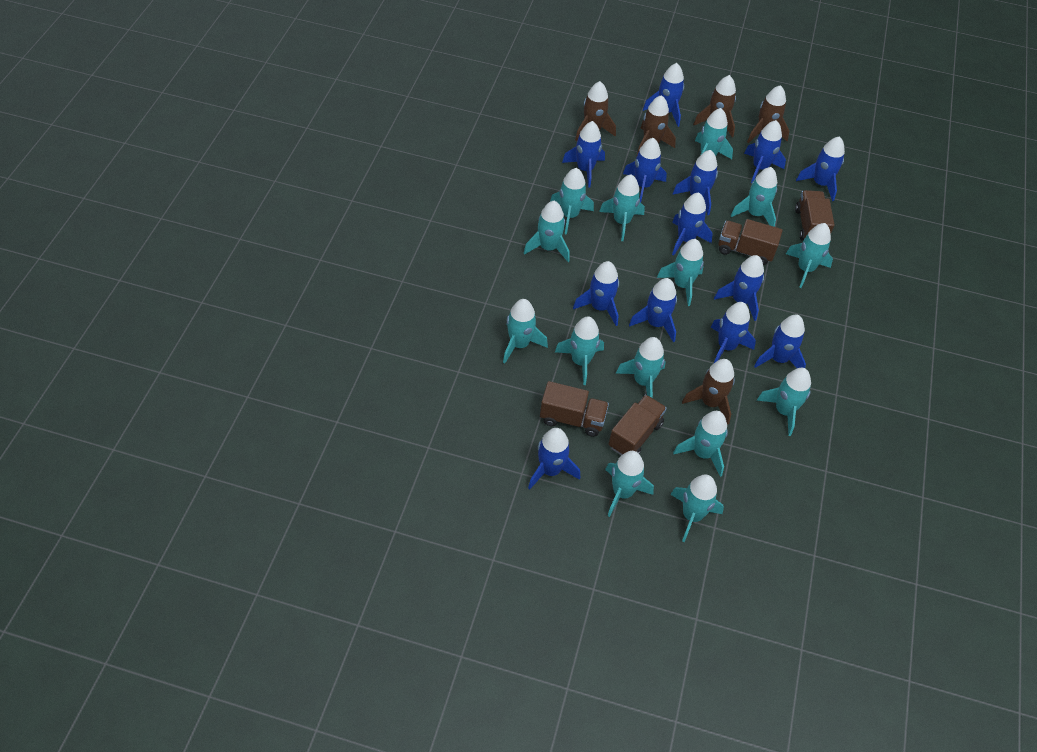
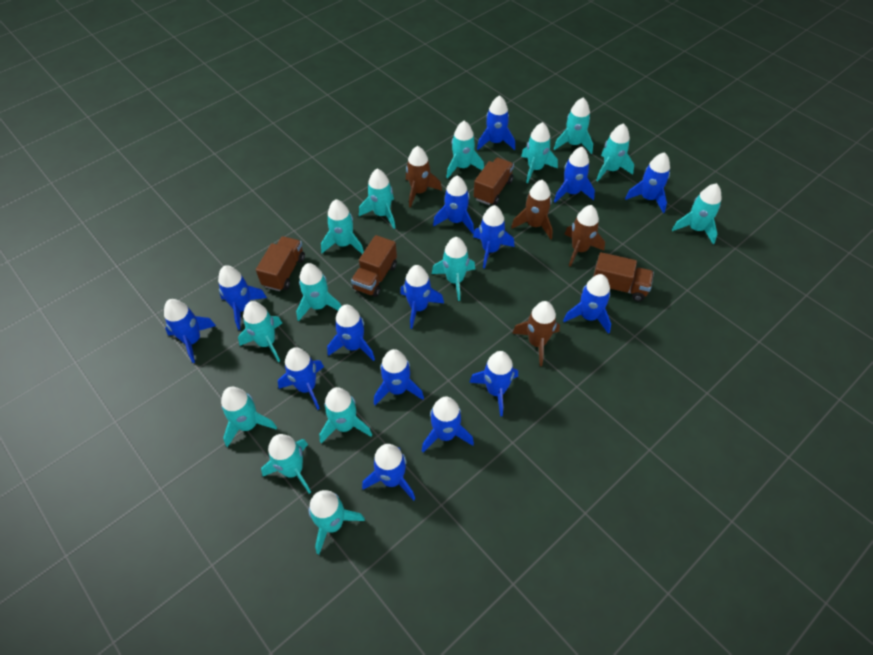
blue rocket: [528,428,580,489] [562,121,605,188] [573,261,619,326] [623,138,667,202] [629,278,677,343] [643,63,684,127] [672,150,718,215] [672,193,713,256] [711,302,756,364] [714,255,764,321] [744,120,786,183] [754,314,806,368] [796,136,845,201] = 13 -> [164,299,216,363] [218,265,267,330] [278,347,324,410] [327,305,375,361] [362,444,415,501] [374,349,424,405] [400,265,444,329] [422,397,474,452] [433,176,474,234] [469,351,518,417] [473,205,514,268] [477,95,515,150] [554,147,595,203] [563,274,611,334] [625,152,670,213] = 15
brown rocket: [575,81,616,141] [637,95,676,155] [682,359,735,425] [693,75,736,137] [747,85,789,143] = 5 -> [406,146,442,208] [511,180,553,240] [512,301,560,366] [564,205,605,267] = 4

